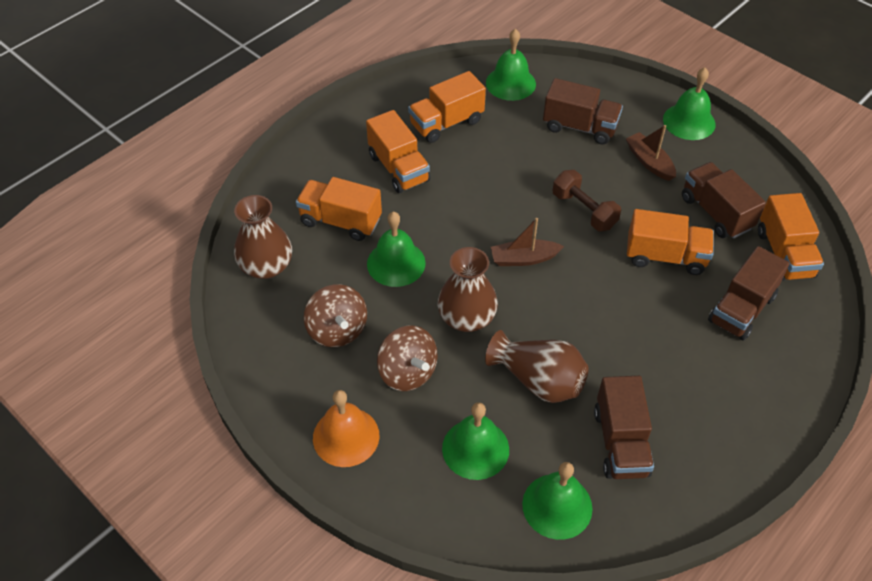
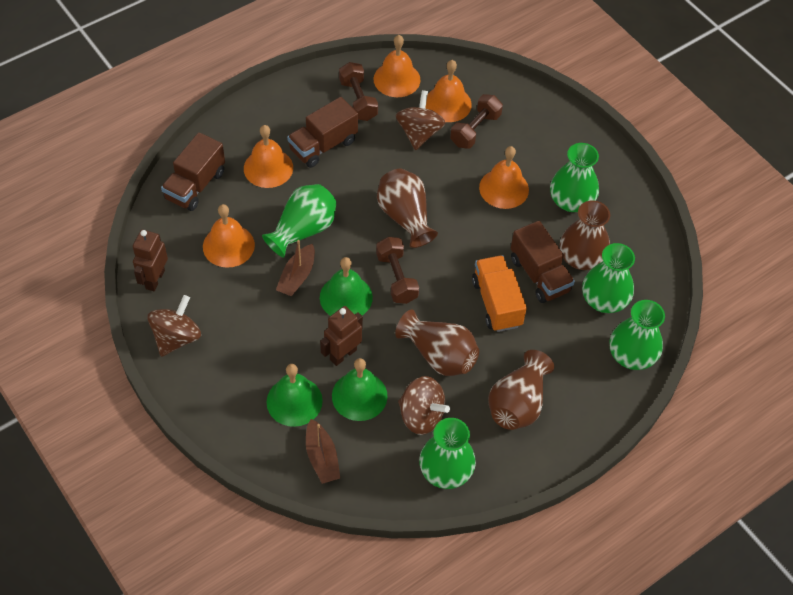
brown dumbbell: [553,170,621,231] = 1 -> [339,62,378,121] [376,237,419,304] [450,94,503,149] = 3
brown robot: none = 0 -> [133,230,168,291] [320,306,363,366] = 2
brown spinning top: [304,284,367,347] [377,325,438,391] = 2 -> [148,295,201,357] [396,90,445,150] [398,376,450,435] = 3
brown truck: [543,78,623,144] [594,376,654,479] [682,162,766,238] [708,246,790,340] = 4 -> [161,132,225,211] [287,97,358,168] [511,221,575,303] = 3
brown vase: [234,195,292,279] [438,247,498,332] [485,330,588,403] = 3 -> [377,169,438,248] [395,309,479,376] [488,350,554,430] [560,200,610,270] = 4
green bell: [367,212,426,287] [442,402,509,480] [486,29,536,101] [522,462,593,540] [663,67,715,140] = 5 -> [267,364,323,427] [320,257,373,316] [332,358,387,421] = 3
green vase: none = 0 -> [262,184,337,258] [419,418,476,489] [550,143,599,212] [582,243,635,313] [610,300,665,370] = 5
orange bell: [313,390,379,467] = 1 -> [203,204,255,268] [244,125,293,188] [373,35,421,97] [425,60,472,122] [479,146,529,209] = 5
orange truck: [296,177,382,241] [366,110,430,193] [408,71,486,143] [627,209,714,275] [758,193,824,281] = 5 -> [472,255,527,332] = 1

